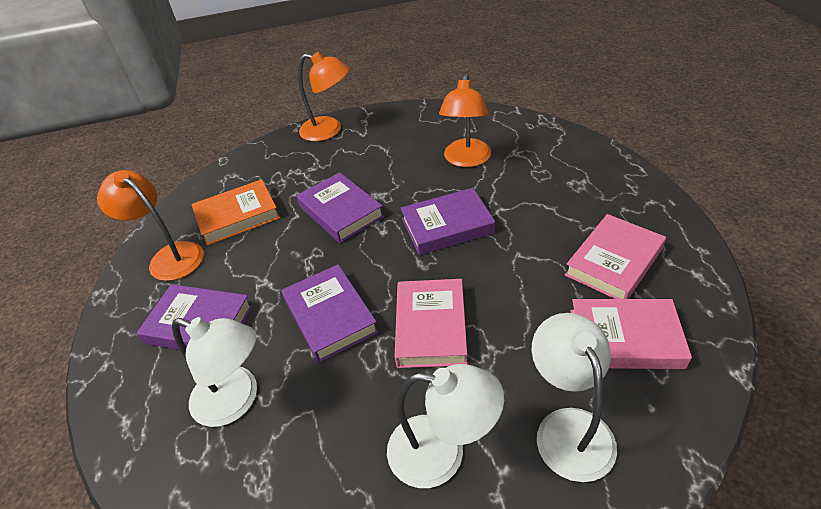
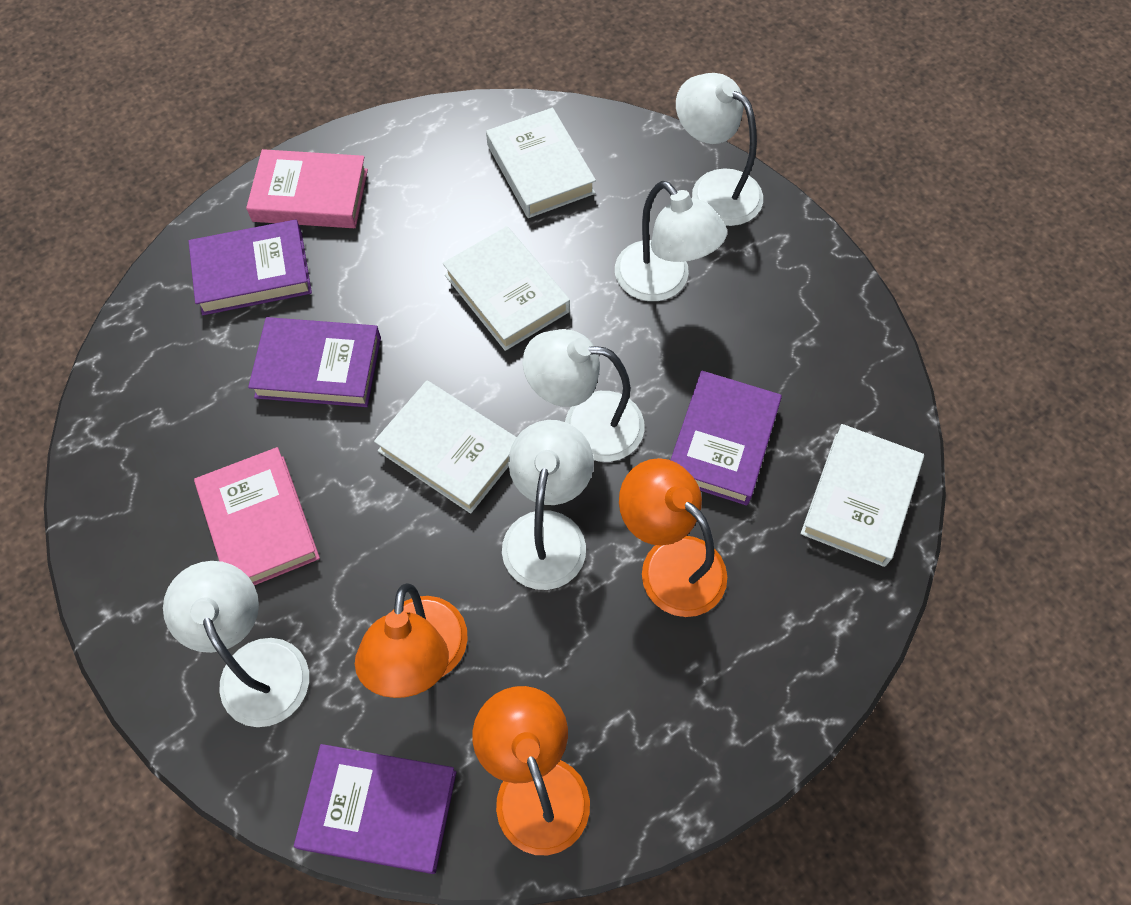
orange book: [192,179,280,246] = 1 -> none = 0
pink book: [395,279,468,368] [565,214,666,299] [570,299,692,369] = 3 -> [194,447,320,585] [246,149,368,228] = 2
white book: none = 0 -> [374,380,516,514] [443,226,570,351] [486,108,596,218] [801,424,924,567] = 4
white lamp: [172,317,257,427] [387,364,504,488] [532,313,617,482] = 3 -> [163,561,309,727] [502,420,594,590] [522,329,644,462] [615,181,727,301] [676,73,763,226] = 5

